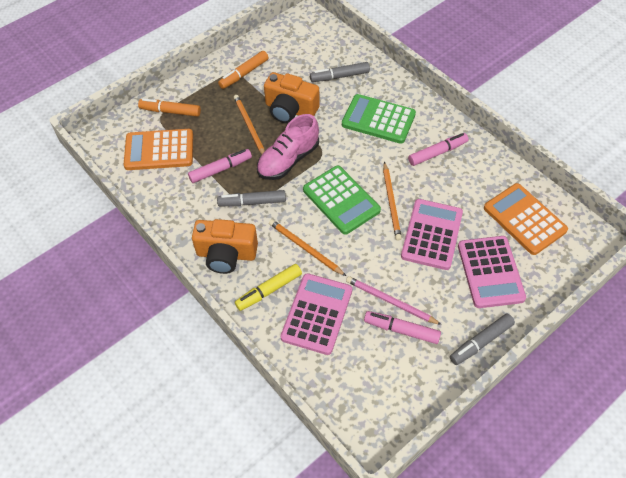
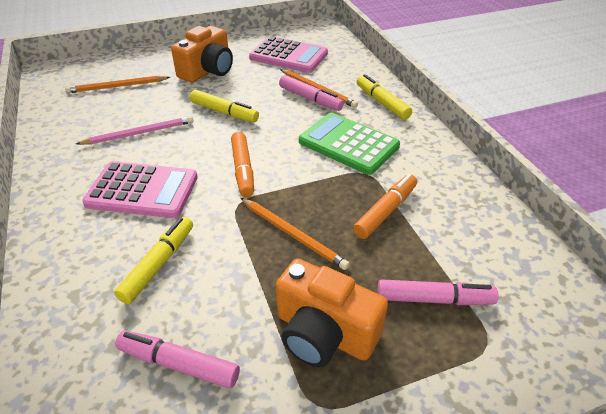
green calculator: [303,166,381,235] [342,94,416,144] = 2 -> [299,113,400,175] = 1
grey marker: [217,190,286,206] [310,62,370,82] [450,314,515,365] = 3 -> none = 0
orange calculator: [124,129,193,170] [484,183,568,255] = 2 -> none = 0
pink calculator: [281,273,352,355] [401,199,463,270] [458,236,526,308] = 3 -> [82,161,198,218] [249,36,328,73] = 2
pink shoe: [257,114,319,180] = 1 -> none = 0
yellow marker: [235,264,302,311] = 1 -> [114,217,193,304] [190,90,259,122] [357,74,412,120] = 3

